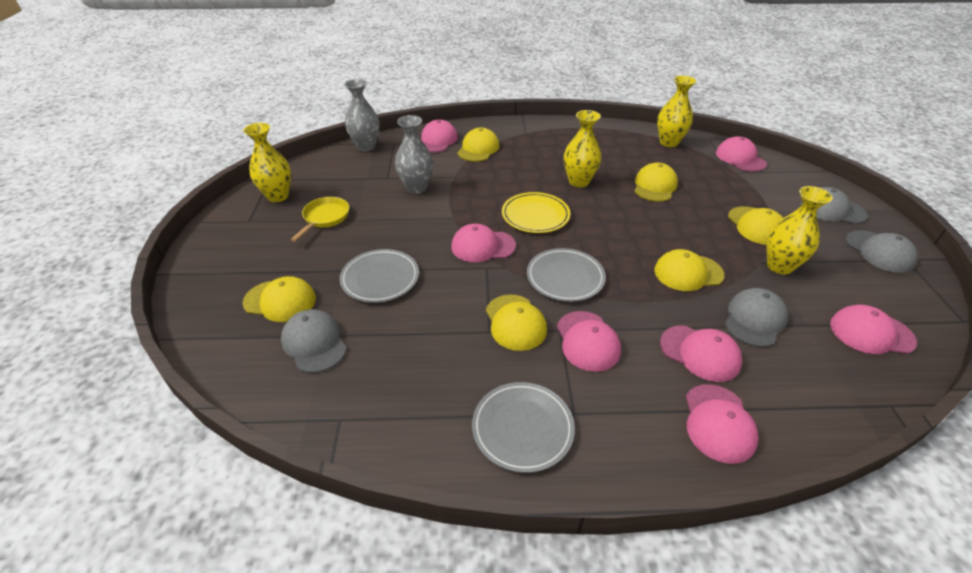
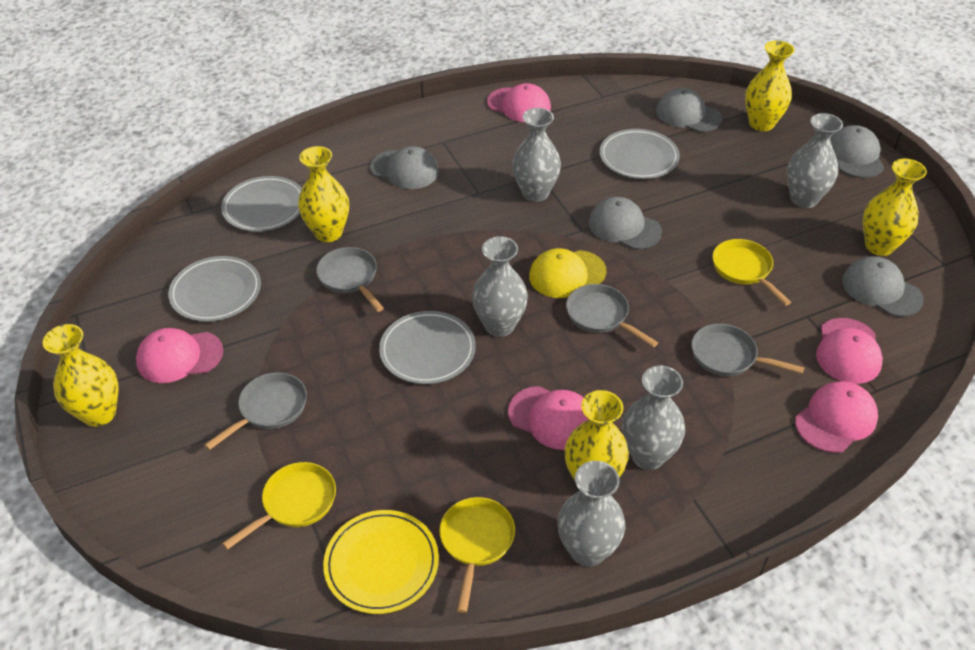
grey cap: [281,309,347,373] [724,288,788,347] [801,187,867,224] [846,230,918,273] = 4 -> [370,146,439,189] [588,197,662,249] [656,88,722,132] [830,125,884,178] [842,256,924,317] = 5
grey pan: none = 0 -> [204,372,307,450] [316,247,384,312] [566,284,658,347] [691,324,805,376] = 4
grey plate: [340,249,419,303] [472,382,575,473] [527,248,606,302] = 3 -> [168,256,261,322] [221,176,302,232] [379,311,476,384] [600,129,680,179] = 4
grey vase: [344,79,380,151] [395,115,433,194] = 2 -> [472,236,528,337] [512,108,561,202] [558,461,625,567] [622,366,685,470] [787,113,843,208] = 5
pink cap: [421,120,458,153] [451,224,516,262] [557,311,621,372] [660,325,742,382] [686,384,759,464] [716,136,767,172] [830,305,917,354] = 7 -> [136,328,223,383] [487,83,551,122] [508,386,589,450] [795,381,878,453] [816,318,883,384] = 5
yellow cap: [243,276,316,322] [457,128,500,162] [486,294,547,351] [634,163,678,202] [654,249,724,291] [728,206,783,245] = 6 -> [529,248,607,298] = 1
yellow pan: [291,197,349,242] = 1 -> [222,462,336,550] [439,497,515,613] [712,239,791,306] = 3
yellow vase: [243,123,291,202] [564,110,602,188] [657,75,697,147] [766,186,833,274] = 4 -> [43,324,119,427] [298,146,349,242] [564,390,629,481] [745,41,795,131] [863,159,927,256] = 5

